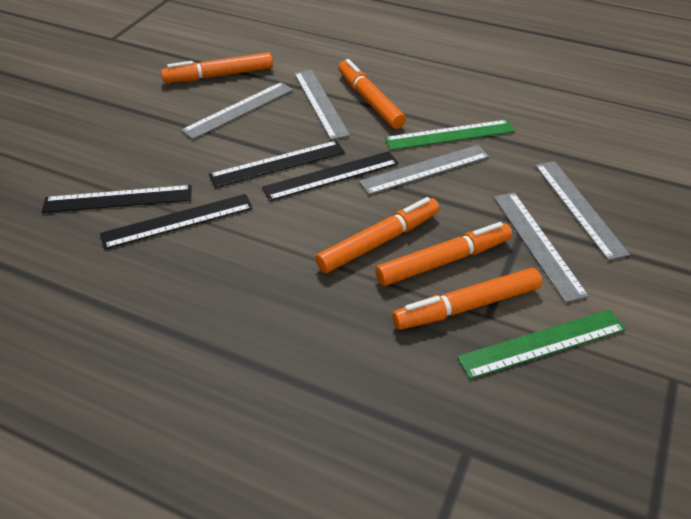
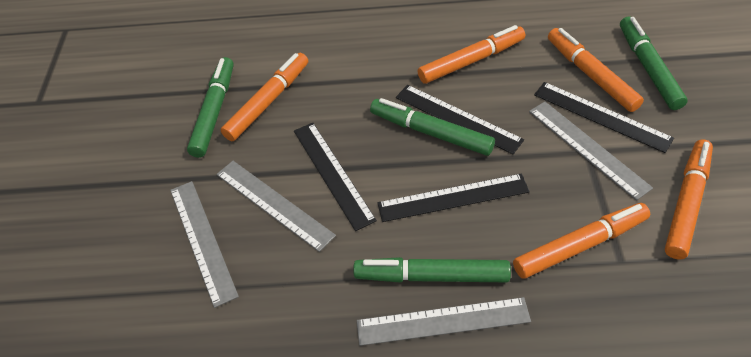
green marker: none = 0 -> [187,57,234,158] [353,257,511,283] [370,98,495,156] [620,17,688,110] = 4
green ruler: [385,120,515,150] [457,310,626,379] = 2 -> none = 0
grey ruler: [181,82,293,139] [294,70,350,140] [359,145,490,195] [494,192,589,303] [535,161,630,261] = 5 -> [170,181,239,308] [216,161,336,252] [357,297,531,346] [529,102,653,200] = 4

